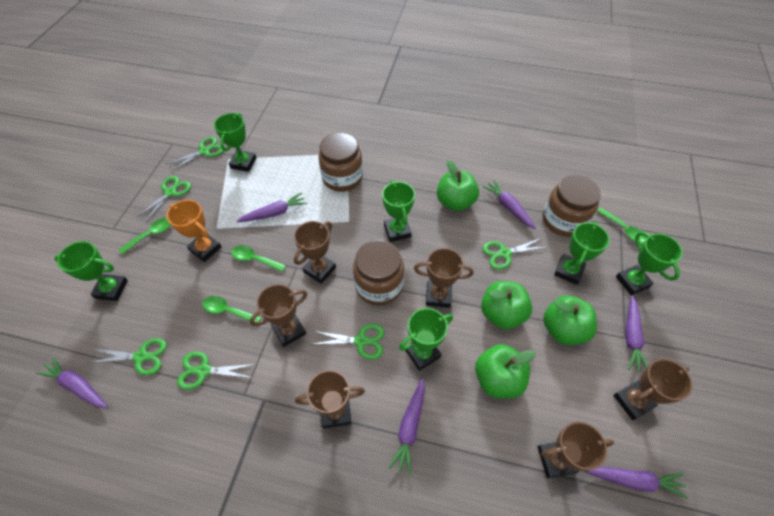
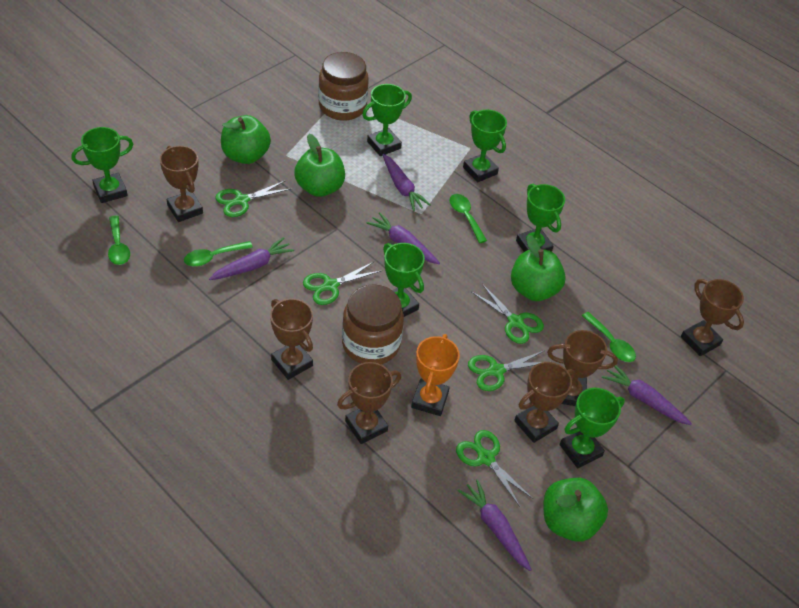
brown jar: [318,133,363,192] [353,240,404,306] [542,175,601,237] = 3 -> [318,52,369,121] [342,284,404,364] = 2
green scissors: [89,338,167,375] [136,176,191,223] [166,137,223,171] [177,352,257,390] [314,324,384,359] [483,238,547,270] = 6 -> [215,180,292,217] [303,261,381,305] [456,430,533,507] [468,350,545,391] [472,284,544,344] = 5
purple carrot: [36,356,108,408] [237,192,307,222] [388,379,425,475] [483,180,536,229] [583,467,689,499] [625,295,647,372] = 6 -> [209,237,294,280] [366,212,440,264] [382,154,431,211] [458,479,532,571] [602,365,692,425] = 5

